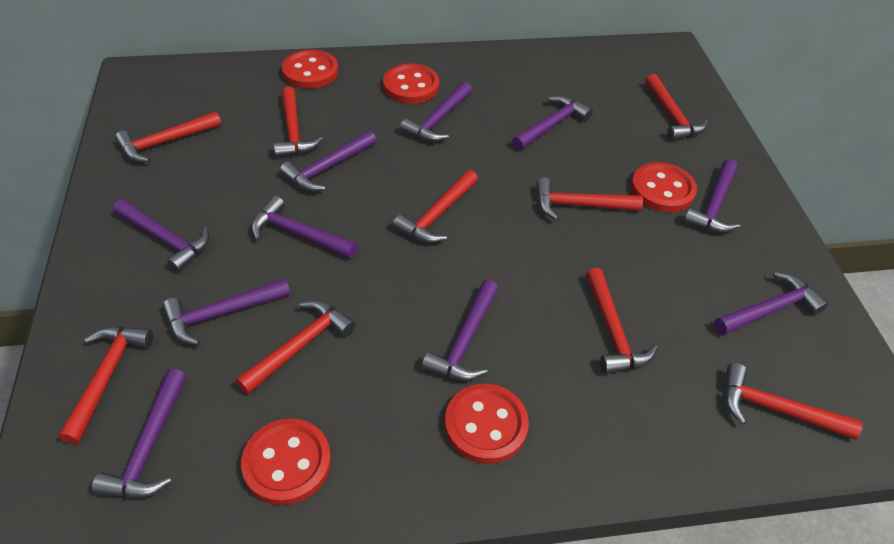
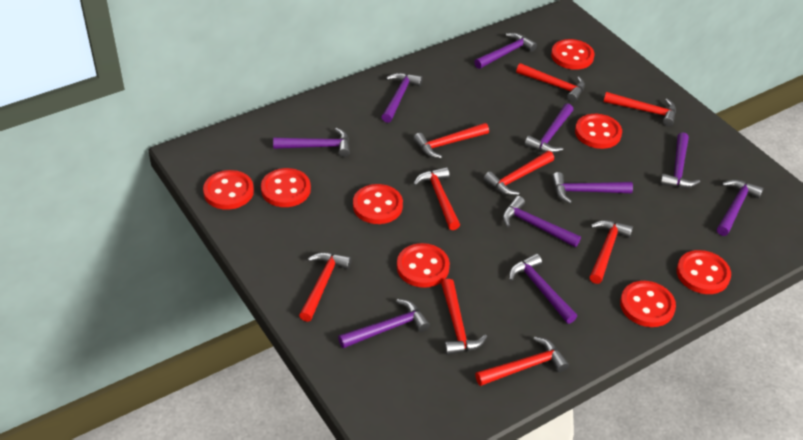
red button: [241,419,331,505] [282,50,338,89] [383,63,439,104] [445,384,529,464] [631,162,697,212] = 5 -> [203,170,254,210] [261,168,311,207] [353,184,403,224] [397,243,450,288] [551,39,595,70] [575,114,622,149] [620,281,676,327] [677,250,731,294] = 8

